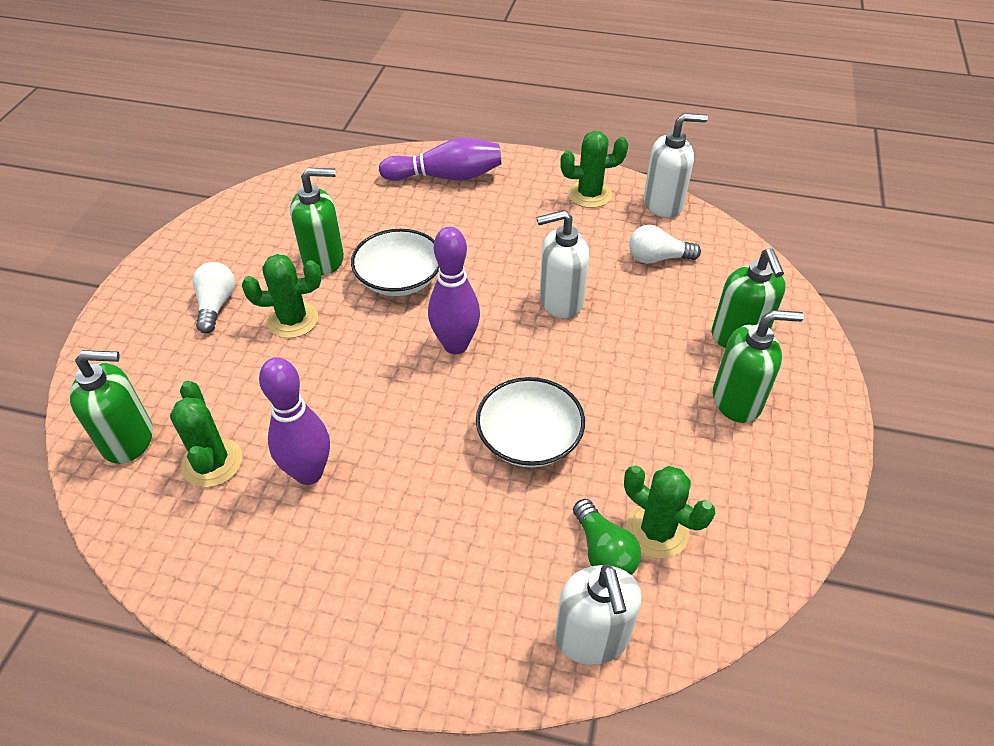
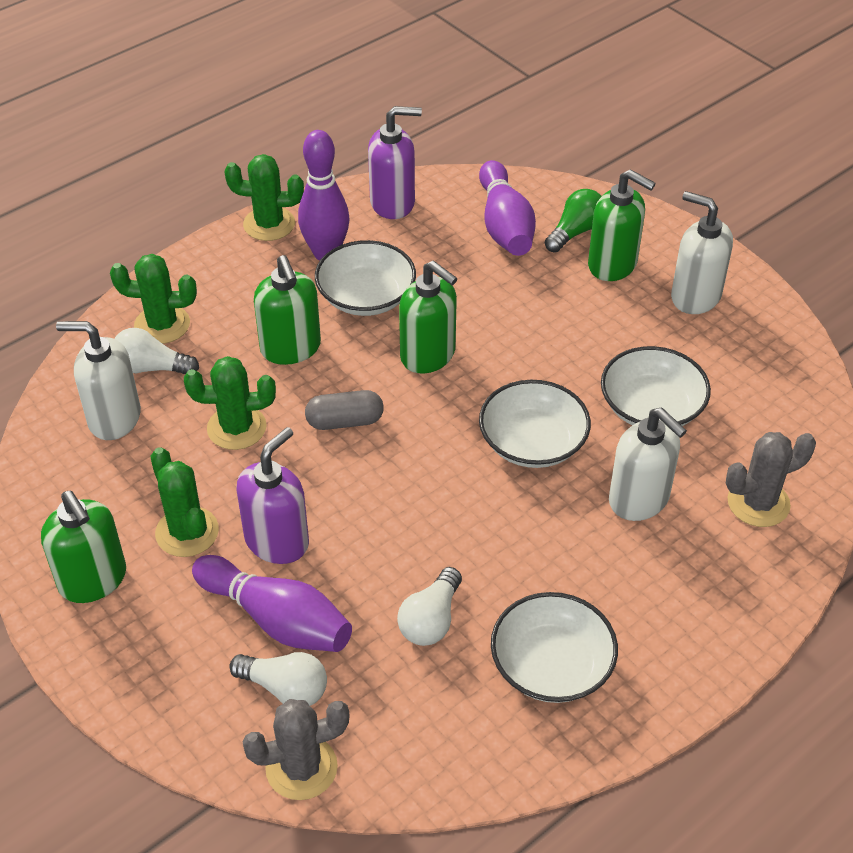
grey cactus: none = 0 -> [243,699,350,800] [726,432,816,527] = 2
grey capsule: none = 0 -> [305,390,384,430] = 1
purple soap dispenser: none = 0 -> [237,427,309,564] [368,106,422,219] = 2
white bowl: [351,229,439,296] [476,377,585,467] = 2 -> [315,240,416,316] [479,380,591,468] [491,592,618,703] [601,346,711,426] = 4
white light bulb: [193,262,235,333] [629,225,701,264] = 2 -> [114,328,199,374] [229,652,327,706] [397,567,462,646] = 3

